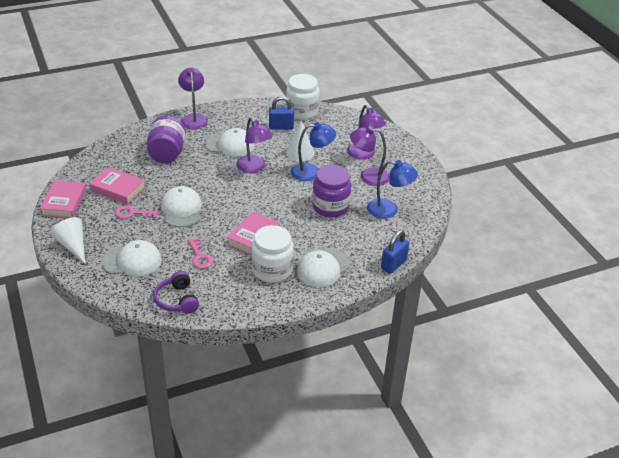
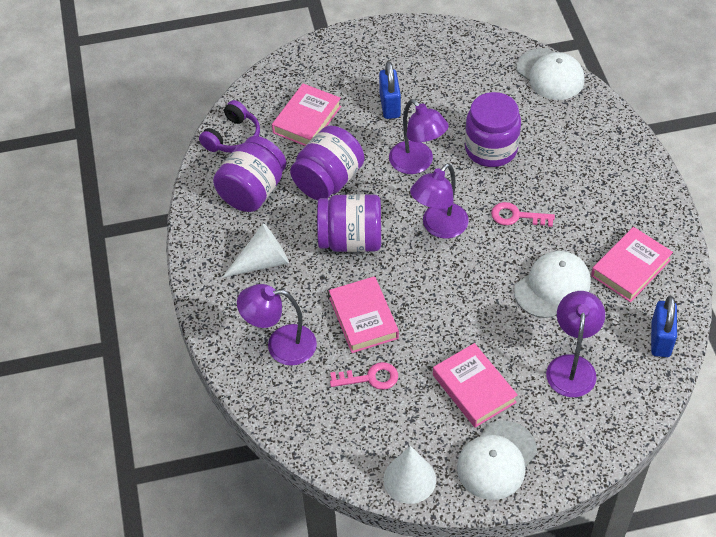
blue lamp: [291,122,336,181] [367,160,418,219] = 2 -> none = 0
pink book: [40,180,86,218] [90,167,145,204] [227,212,280,255] = 3 -> [272,84,341,146] [329,276,399,353] [433,343,518,428] [591,227,673,302] = 4
purple jar: [147,115,186,163] [312,165,351,218] = 2 -> [213,136,286,212] [290,126,364,200] [317,194,381,252] [465,92,521,167] = 4
white cap: [102,240,162,277] [161,186,202,227] [205,128,255,157] [296,248,350,287] = 4 -> [457,420,537,500] [514,251,591,318] [516,48,585,100] = 3
white jar: [252,225,294,283] [286,74,320,120] = 2 -> none = 0

